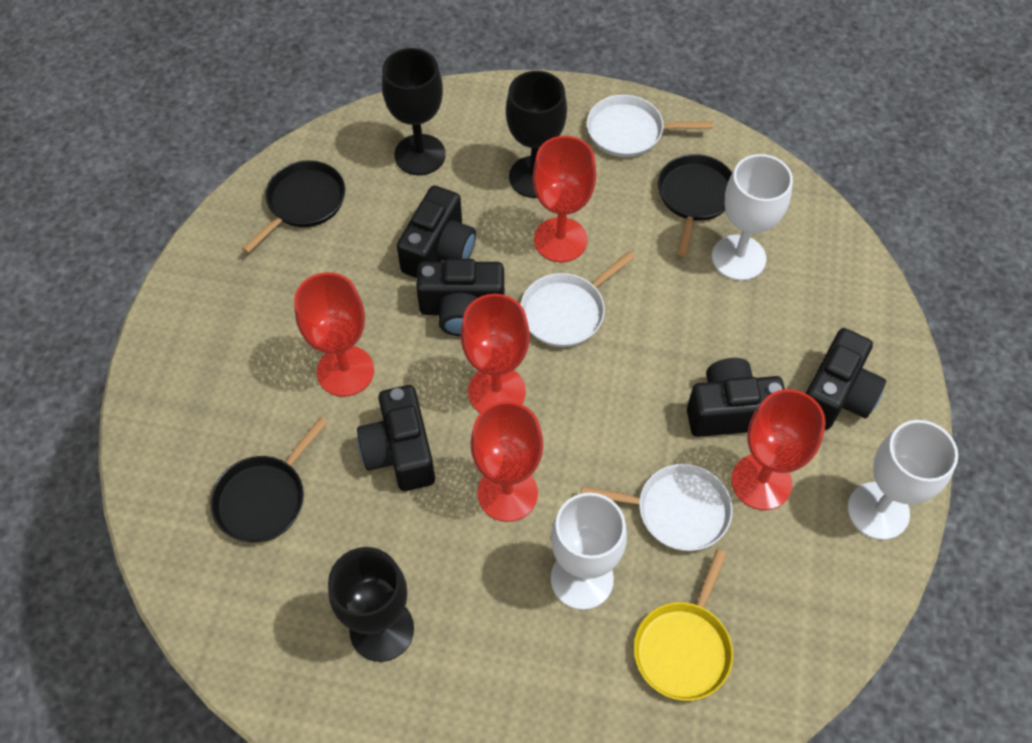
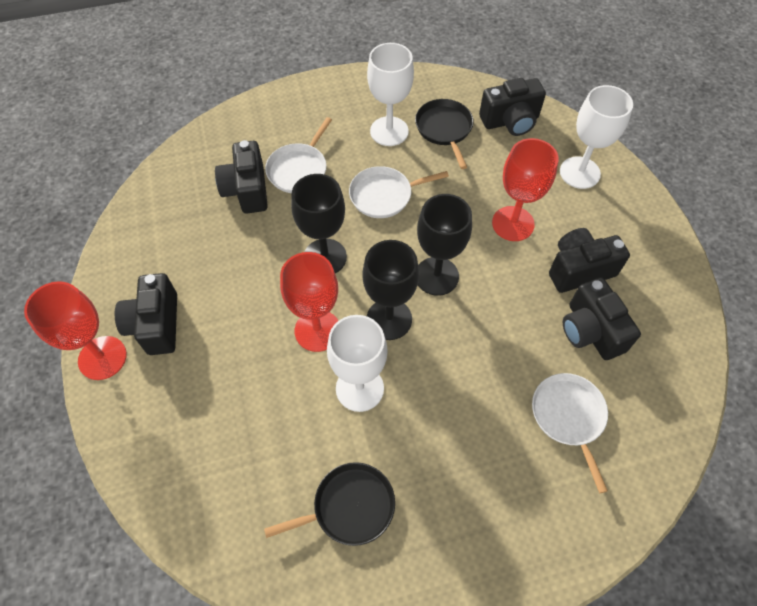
black pan: [210,417,328,542] [242,160,345,253] [658,154,732,257] = 3 -> [264,462,395,546] [415,99,474,169] = 2
red goblet: [294,272,374,397] [461,294,530,413] [471,401,543,522] [533,136,596,262] [731,389,826,510] = 5 -> [24,281,127,380] [280,252,338,352] [492,138,559,241] = 3
yellow pan: [634,549,733,701] = 1 -> none = 0

